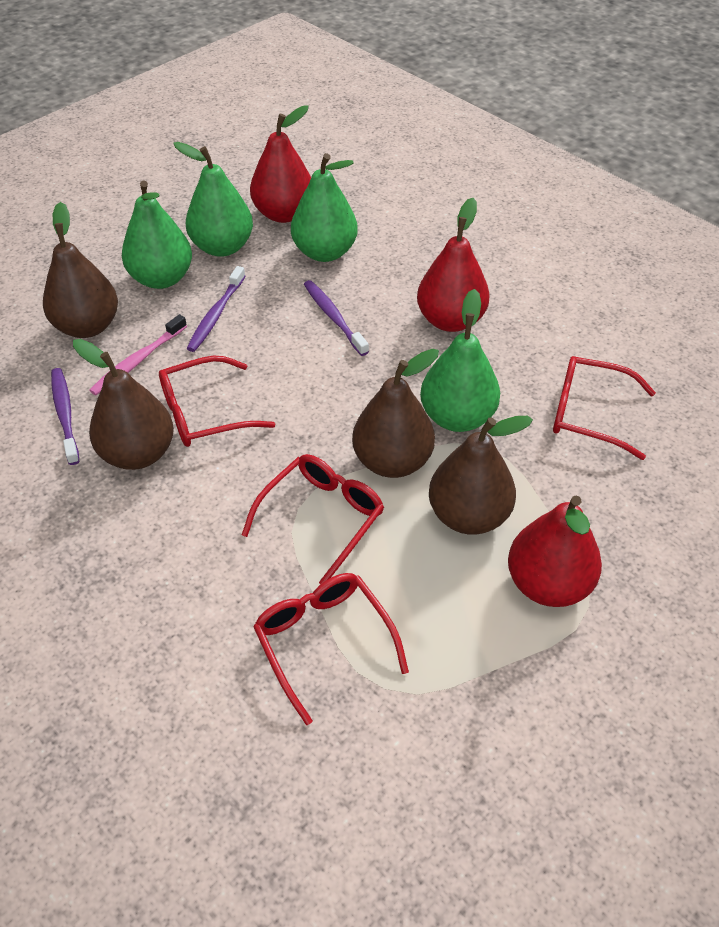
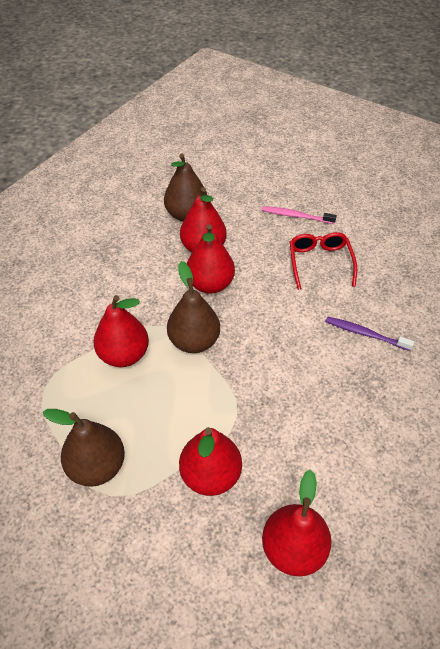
brown pear: [43,202,118,338] [73,339,174,470] [352,349,439,478] [429,416,533,535] = 4 -> [43,409,125,487] [164,154,207,221] [167,261,220,353] = 3
green pear: [122,181,192,289] [173,142,253,257] [291,153,358,262] [420,289,500,432] = 4 -> none = 0
purple toothbrush: [51,368,79,465] [186,266,245,352] [304,280,369,356] = 3 -> [325,316,414,351] = 1
red glasses: [159,356,275,447] [242,454,384,584] [253,573,409,725] [553,356,656,460] = 4 -> [290,232,357,290] = 1
red pear: [250,105,311,223] [417,198,490,332] [508,496,602,607] = 3 -> [93,295,149,367] [179,427,242,496] [180,187,227,253] [187,224,235,294] [262,469,332,576] = 5

